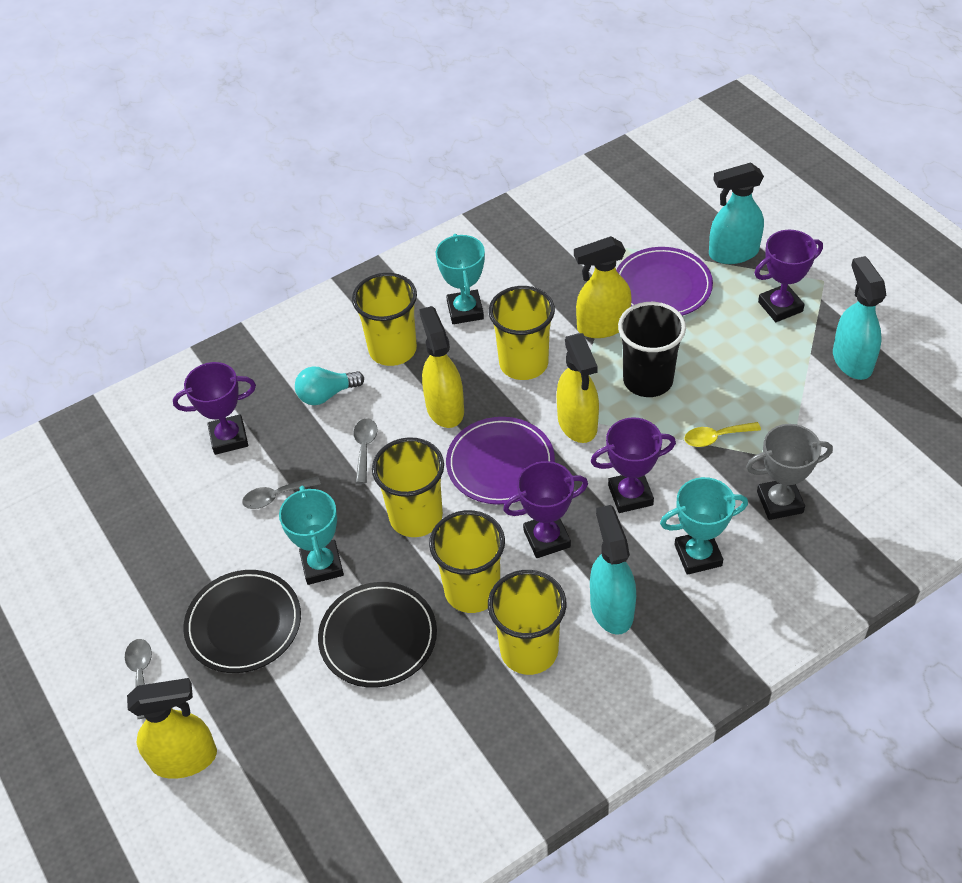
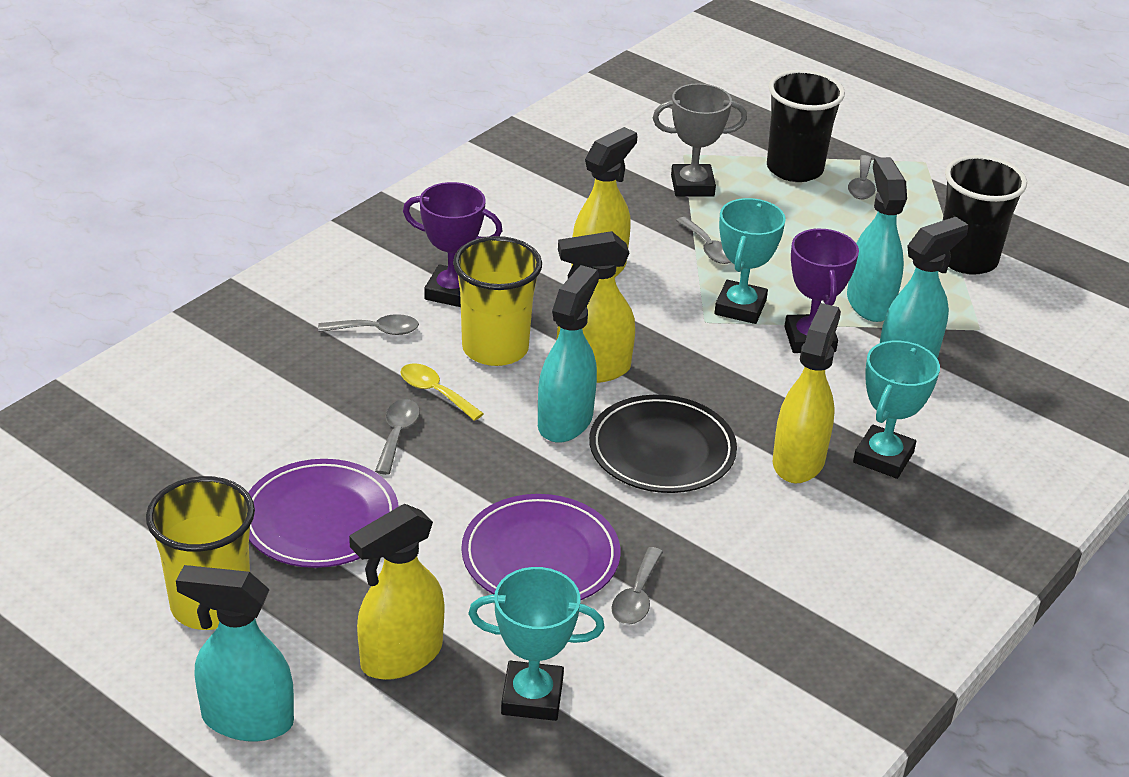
black cup: [618,302,686,397] = 1 -> [767,70,845,182] [943,155,1027,275] = 2
black plate: [183,570,301,673] [318,582,437,688] = 2 -> [589,395,737,493] = 1
grey spoon: [125,639,152,719] [242,476,321,509] [353,418,378,484] = 3 -> [318,314,419,335] [375,399,420,475] [612,547,663,625] [676,217,731,264] [848,155,876,199] = 5
purple trophy: [173,362,256,455] [503,461,588,558] [591,417,676,513] [754,230,823,322] = 4 -> [403,182,503,307] [784,229,859,353] = 2
turquoise light bulb: [295,366,364,405] = 1 -> none = 0
turquoise spray bottle: [590,505,636,635] [709,162,764,264] [833,256,886,380] = 3 -> [176,565,294,742] [538,265,599,443] [847,157,907,322] [880,217,968,359] = 4
yellow cup: [352,273,417,366] [372,437,444,537] [429,510,505,613] [488,570,567,675] [489,286,555,380] = 5 -> [146,476,255,630] [453,236,542,366] = 2

